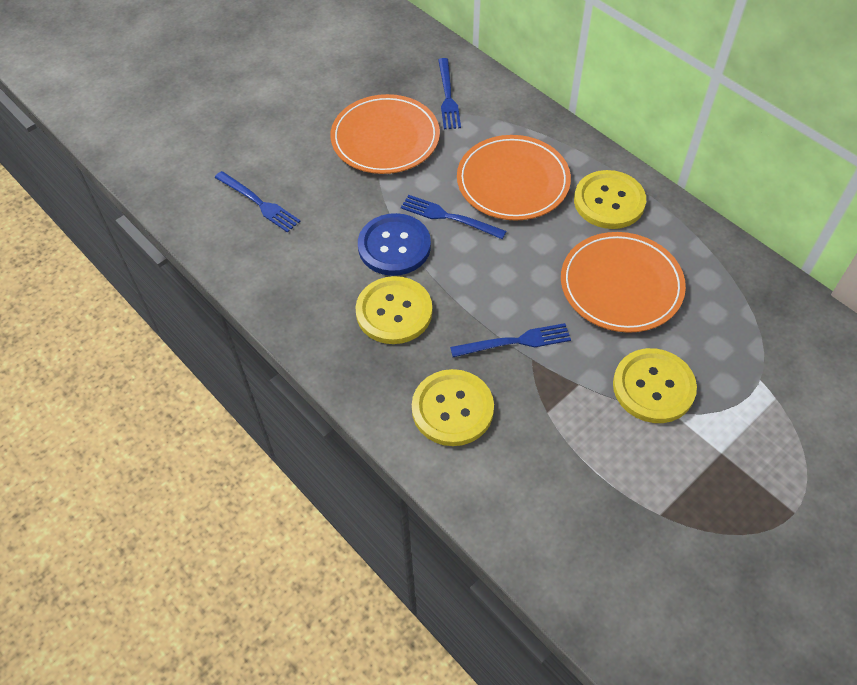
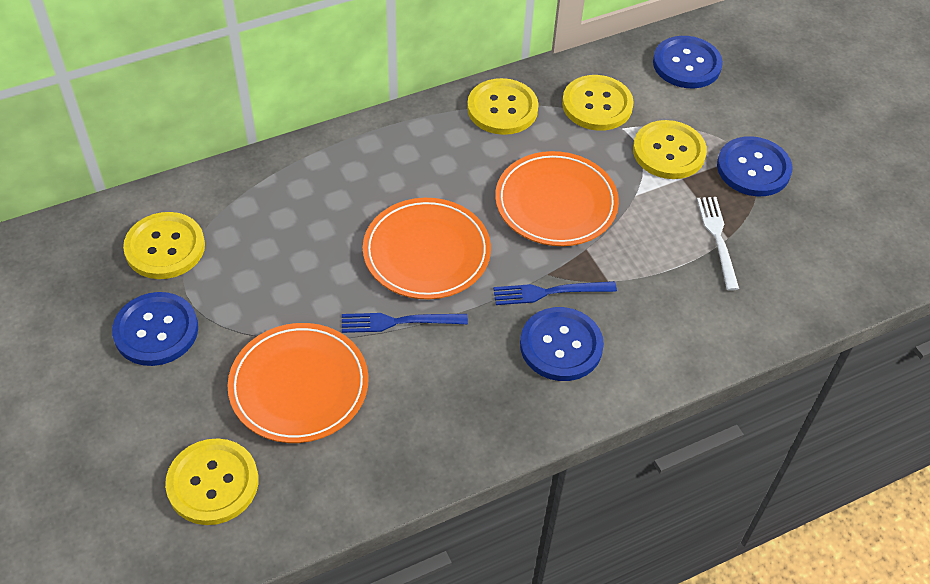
blue button: [358,213,431,276] = 1 -> [112,292,198,366] [520,307,604,381] [653,36,723,88] [717,136,792,196] = 4
blue fork: [215,171,300,233] [401,195,507,239] [438,58,461,129] [450,323,571,357] = 4 -> [342,313,468,333] [493,281,617,305] = 2
white fork: none = 0 -> [697,197,739,291] = 1
yellow button: [355,276,432,344] [412,369,494,446] [574,170,646,229] [613,348,697,423] = 4 -> [123,212,205,279] [165,438,258,525] [467,78,539,135] [562,75,634,131] [633,120,707,179] = 5

